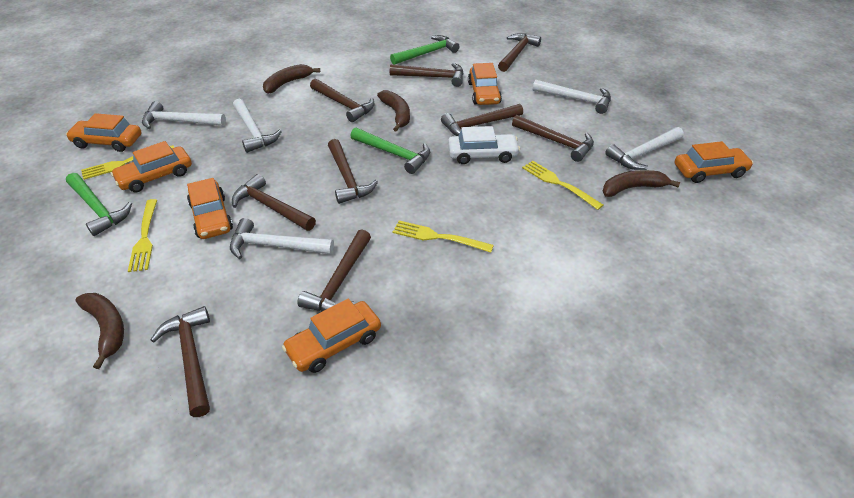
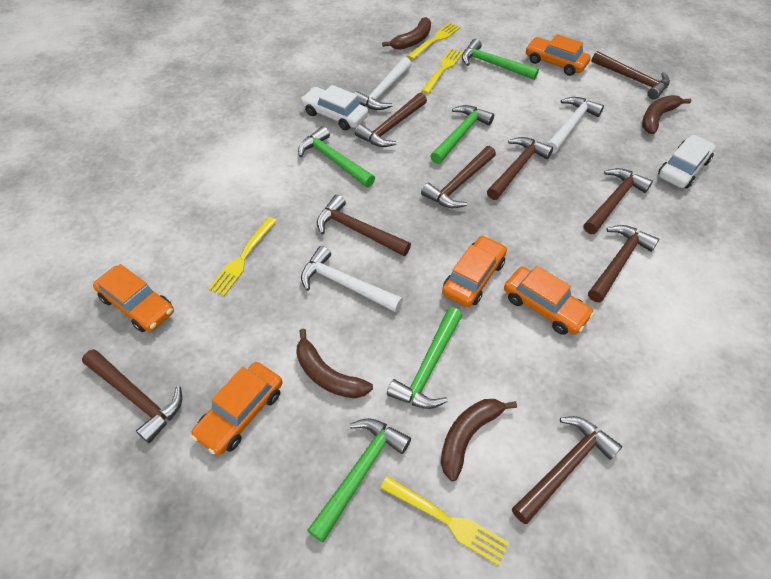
green hammer: [66,173,132,236] [350,127,430,174] [390,35,460,65] = 3 -> [298,126,375,187] [307,418,411,543] [387,307,462,409] [430,105,494,164] [462,39,539,80] = 5
orange car: [66,113,141,152] [111,141,192,192] [187,178,233,239] [282,298,381,373] [468,63,502,105] [675,141,753,183] = 6 -> [93,264,174,332] [191,362,283,455] [442,235,507,307] [504,266,594,335] [525,34,591,76] = 5
white car: [448,126,520,164] = 1 -> [301,85,368,130] [658,135,716,188] = 2
white hammer: [142,101,226,129] [230,218,334,259] [233,99,282,153] [533,80,611,114] [605,127,684,170] = 5 -> [301,246,403,312] [354,57,412,110] [546,97,604,154] = 3

